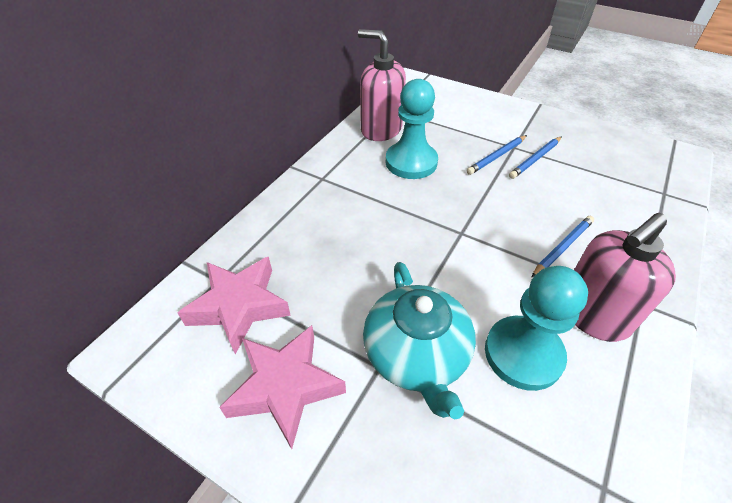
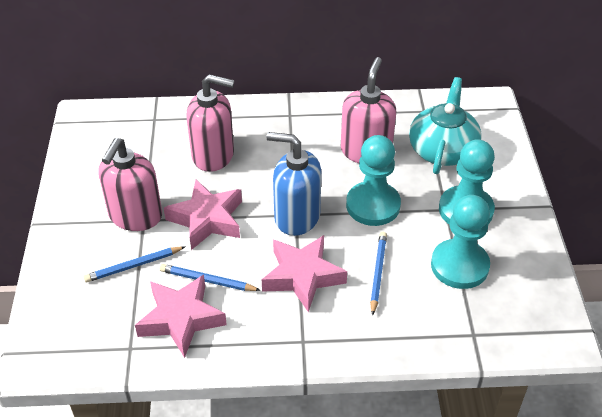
blue soap dispenser: none = 0 -> [267,132,321,236] = 1
pink soap dispenser: [358,29,406,141] [574,213,676,342] = 2 -> [98,138,162,231] [187,74,234,172] [341,57,397,163] = 3
pink star: [178,257,291,355] [219,325,346,449] = 2 -> [135,275,227,358] [164,180,242,250] [262,235,347,312] = 3
turquoise pawn: [386,79,438,179] [485,266,588,391] = 2 -> [346,135,401,226] [431,195,490,289] [439,139,495,224] = 3

